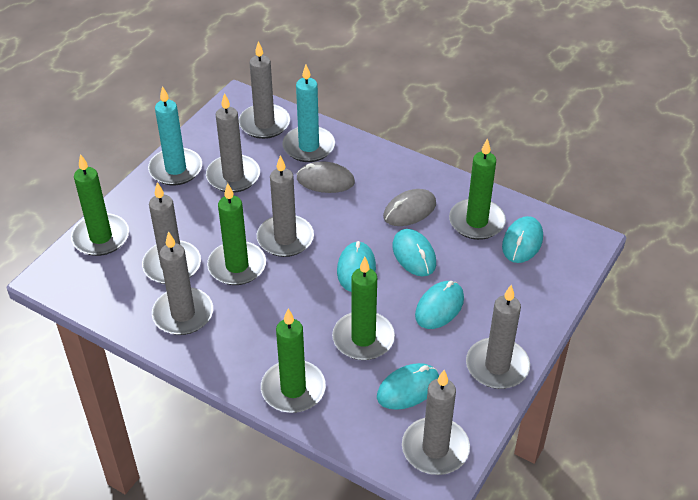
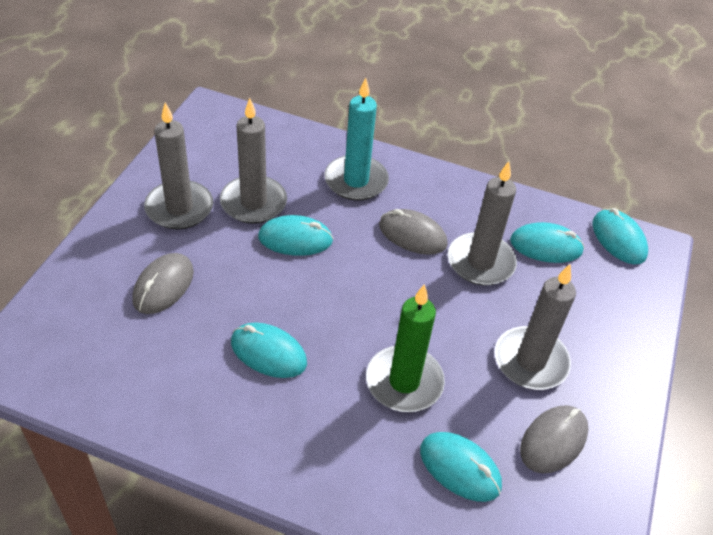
green candle: [71,154,129,256] [207,183,266,285] [261,309,326,413] [332,257,395,360] [449,138,506,240] = 5 -> [366,284,445,412] = 1
grey candle: [142,182,201,284] [152,231,213,335] [206,93,260,193] [239,41,290,139] [257,155,314,257] [402,370,470,475] [466,285,530,389] = 7 -> [144,102,213,229] [220,98,287,224] [448,161,517,285] [494,264,576,390] = 4
grey mouse: [297,161,355,193] [383,189,436,226] = 2 -> [132,253,194,314] [379,209,448,255] [520,405,588,473] = 3
turquoise candle: [148,86,202,185] [282,65,335,162] = 2 -> [324,77,389,201] = 1

